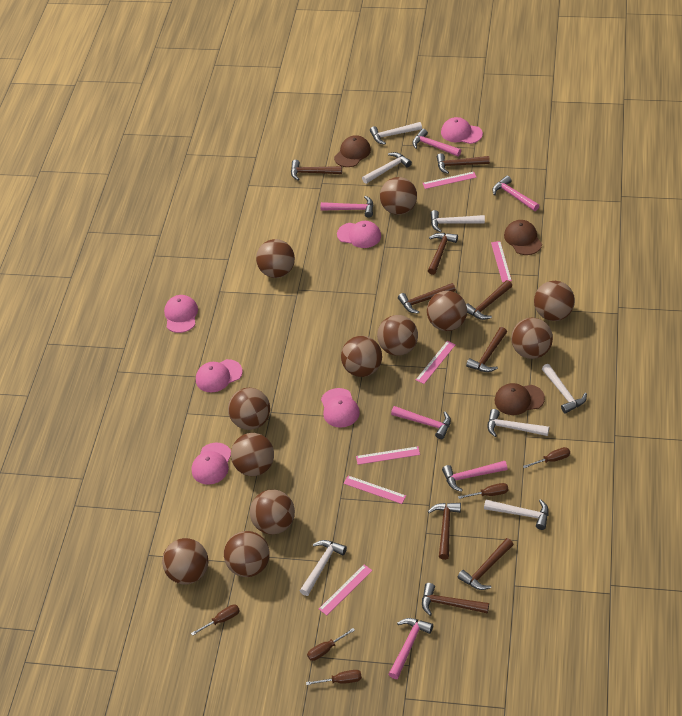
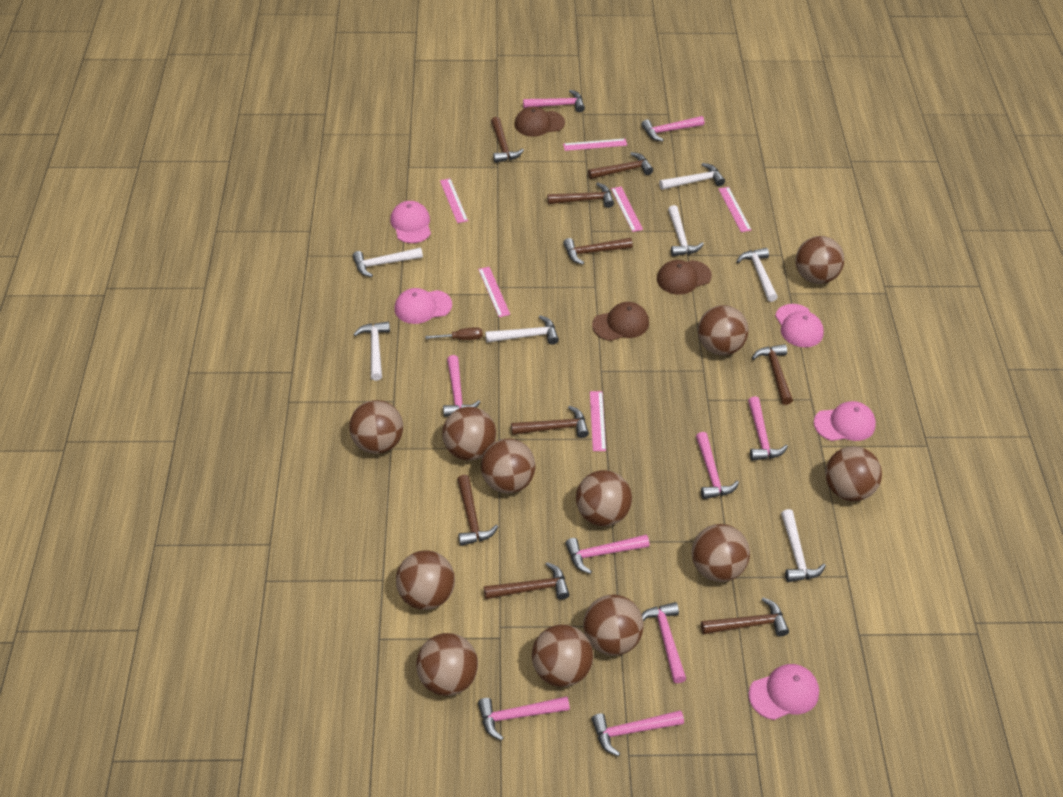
brown screwdriver: [191,604,240,636] [306,670,362,685] [307,628,355,661] [458,483,508,499] [523,447,570,468] = 5 -> [425,327,483,340] = 1
pink cap: [164,295,198,333] [192,443,231,485] [196,359,243,392] [321,388,360,428] [337,221,381,248] [441,117,483,144] = 6 -> [390,201,431,243] [394,288,452,324] [749,664,819,720] [775,304,824,347] [814,401,876,441] = 5
pink hammer: [320,196,374,218] [388,618,433,679] [391,406,451,439] [412,129,461,157] [442,461,507,492] [492,176,539,211] = 6 -> [443,355,480,417] [478,696,570,741] [523,90,585,112] [565,535,649,574] [591,710,684,756] [641,116,704,142] [642,602,686,683] [696,432,739,499] [748,397,788,461] = 9

